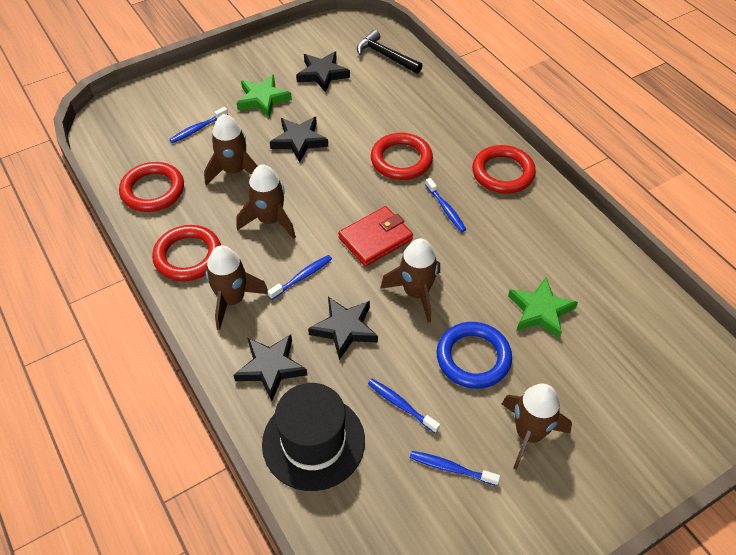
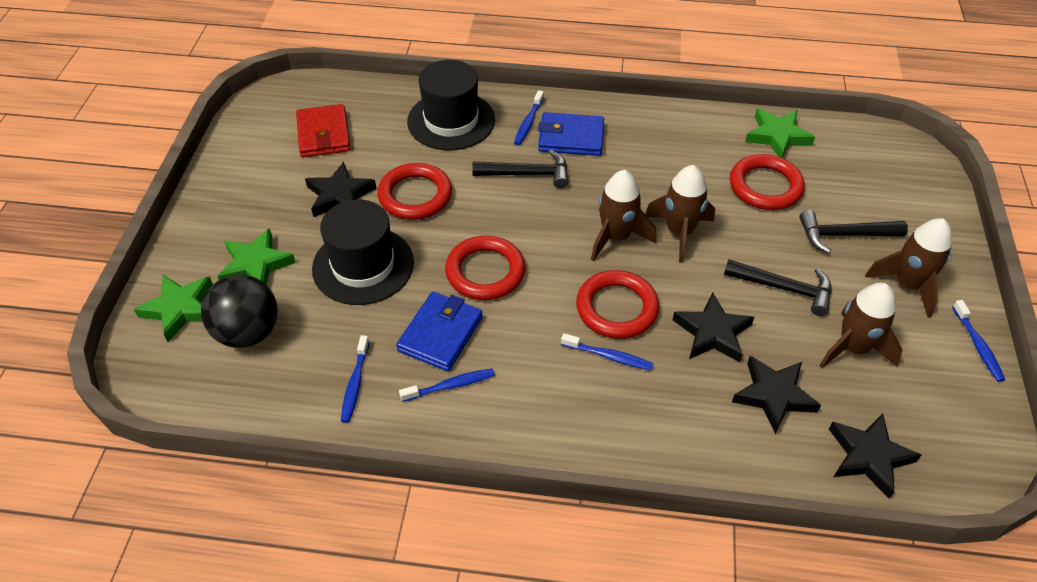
black ball: none = 0 -> [201,274,278,348] = 1
black hammer: [357,30,423,74] = 1 -> [472,149,568,189] [724,259,832,316] [799,210,908,253] = 3
black hat: [262,383,365,491] = 1 -> [312,200,414,305] [407,60,495,150] = 2
blue ring: [436,322,512,389] = 1 -> none = 0
blue wallet: none = 0 -> [396,292,483,371] [538,112,604,156] = 2
brown rocket: [204,114,257,185] [205,245,268,330] [237,164,296,239] [380,239,440,323] [502,384,572,470] = 5 -> [591,170,656,261] [645,165,715,263] [819,283,903,368] [865,218,952,318] = 4
green star: [237,75,292,118] [508,277,578,339] = 2 -> [134,275,213,342] [218,228,296,285] [745,108,815,158] = 3

